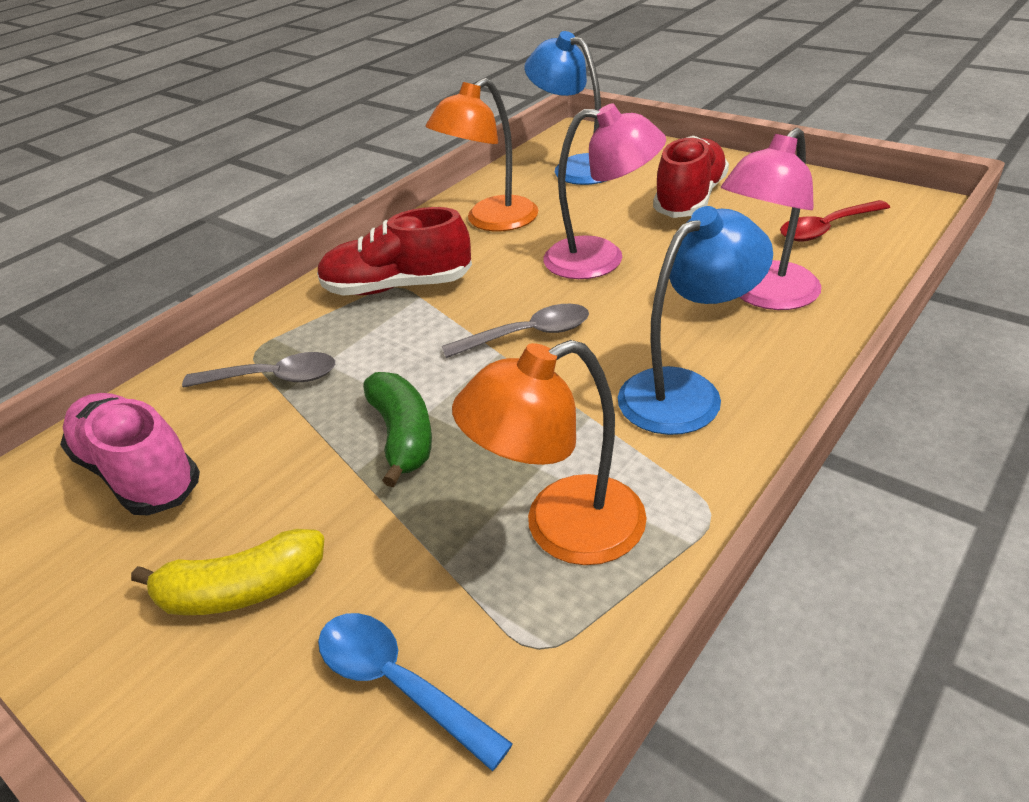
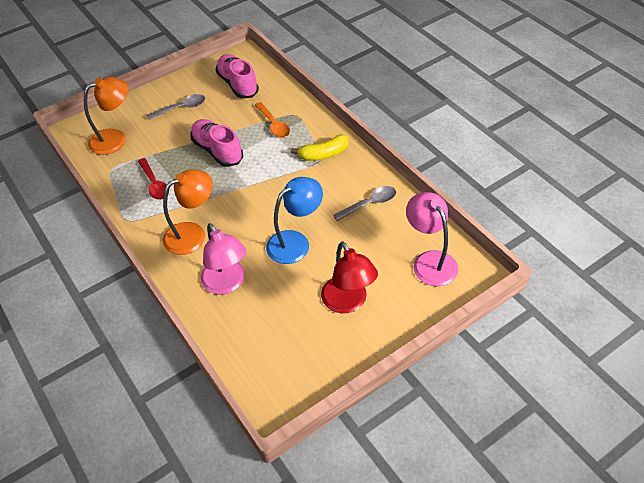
blue lamp: [525,31,605,185] [618,206,773,435] = 2 -> [266,177,323,264] = 1
blue spoon: [318,613,513,771] = 1 -> none = 0
green banana: [363,372,432,487] = 1 -> none = 0
orange spoon: none = 0 -> [255,102,290,138] = 1
pink shoe: [60,393,200,515] = 1 -> [190,119,243,167] [215,54,259,98] = 2
red lamp: none = 0 -> [321,241,378,313] = 1
red shoe: [317,207,472,296] [653,136,729,218] = 2 -> none = 0

